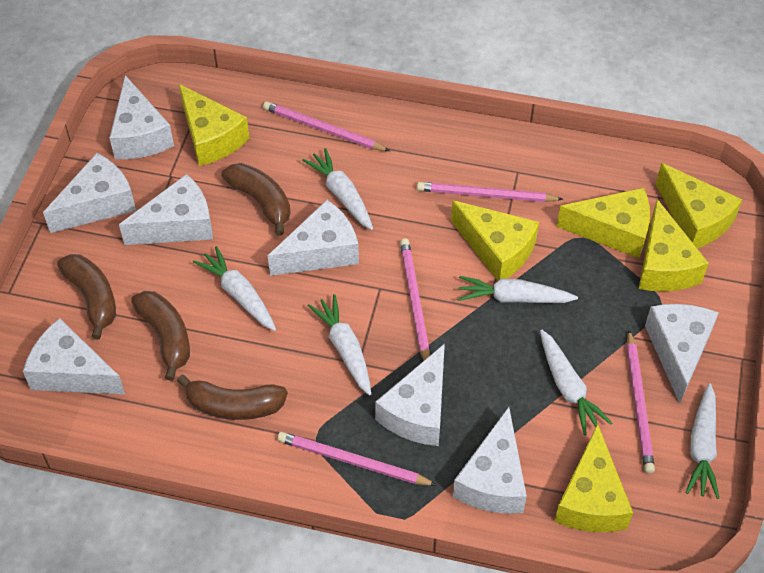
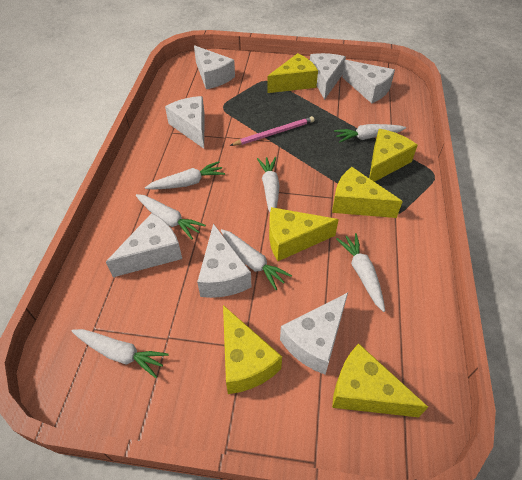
brown banana: [57,254,116,340] [131,291,190,381] [177,375,288,420] [221,163,291,235] = 4 -> none = 0
pink pencil: [263,101,390,151] [277,432,436,486] [400,238,430,361] [417,182,563,202] [627,330,655,474] = 5 -> [230,116,314,146] = 1
white carrot: [193,246,276,331] [302,148,373,230] [308,294,371,395] [458,276,578,303] [540,330,612,435] [686,383,719,499] = 6 -> [72,329,169,378] [136,194,206,240] [145,161,225,190] [221,229,292,290] [257,157,280,212] [334,124,406,143] [336,233,385,312] = 7
white cheese: [23,318,125,394] [43,153,136,233] [109,75,174,159] [119,174,213,245] [268,200,359,276] [375,344,445,446] [453,407,527,514] [645,304,719,403] = 8 -> [106,213,182,277] [165,96,205,149] [194,45,235,89] [197,224,251,298] [280,293,348,375] [310,53,346,100] [342,60,395,103] = 7

